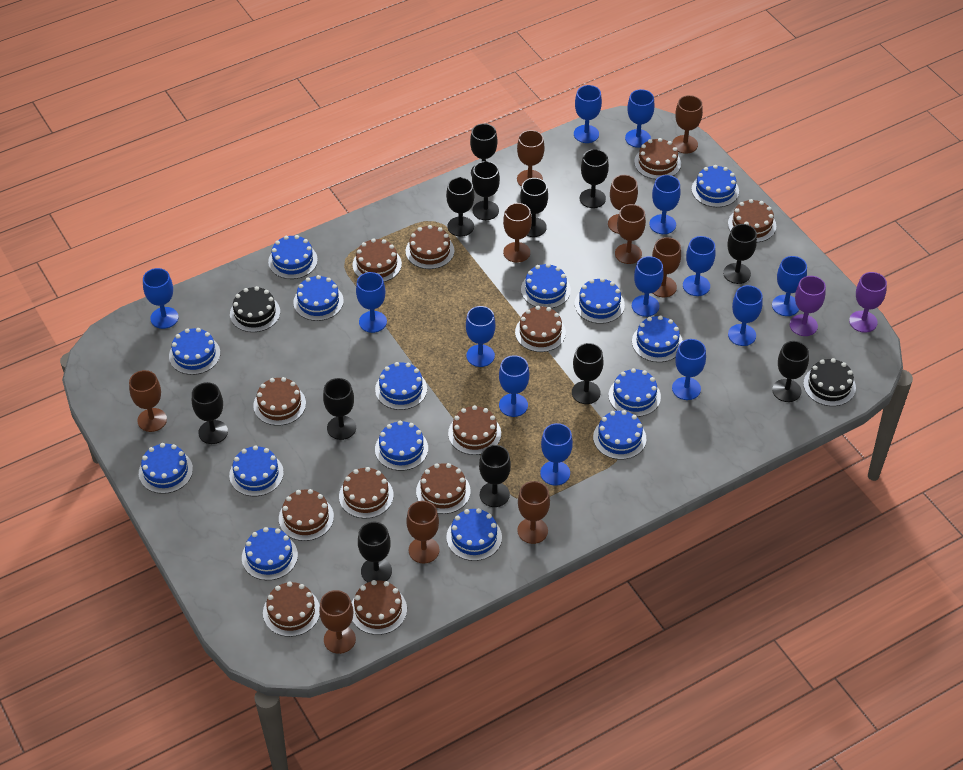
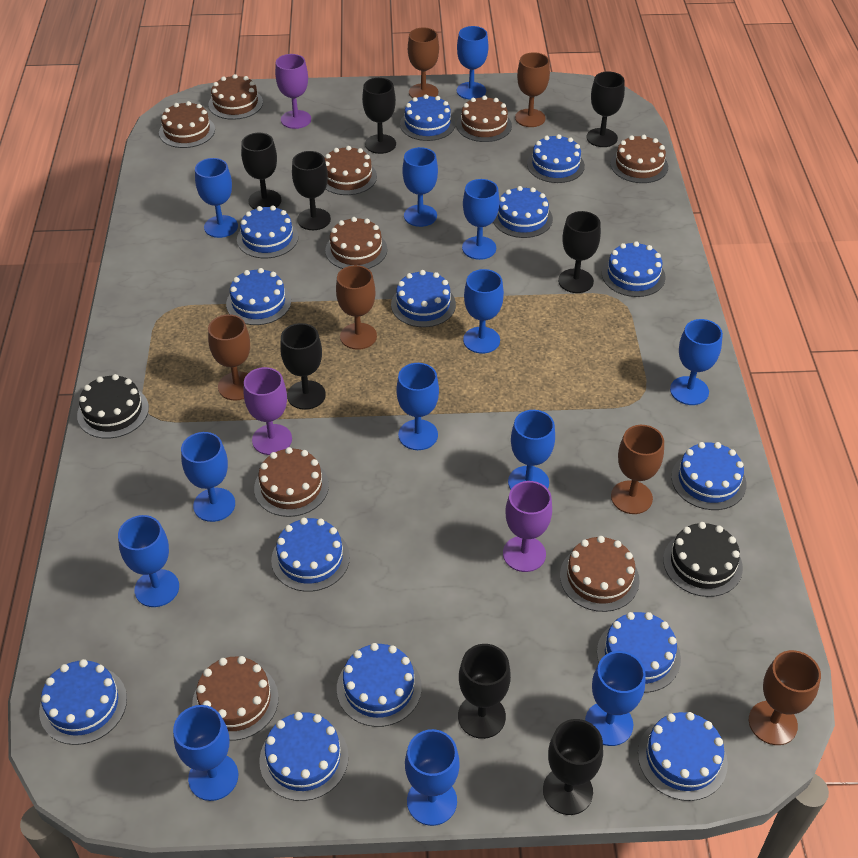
black goblet: [192,382,228,444] [323,378,356,440] [358,522,392,582] [446,177,474,237] [470,123,497,176] [472,161,500,220] [479,445,511,507] [520,178,548,237] [572,343,603,404] [580,149,609,208] [723,224,757,284] [772,341,809,402] = 12 -> [241,133,281,209] [280,323,326,410] [292,151,331,230] [362,78,396,154] [458,644,511,739] [543,719,603,815] [558,211,601,293] [586,71,625,147] = 8
blue cake: [139,443,193,494] [169,328,220,375] [229,445,284,496] [242,527,298,580] [268,235,318,279] [293,275,344,321] [375,362,427,410] [375,421,428,471] [446,508,502,561] [521,263,571,308] [575,278,625,324] [593,410,646,460] [609,368,661,417] [632,315,683,362] [692,165,739,207] = 15 -> [39,659,127,745] [226,268,291,325] [237,206,298,258] [259,712,349,801] [271,518,350,592] [337,643,422,727] [391,270,456,327] [400,94,455,141] [493,186,553,238] [527,134,585,183] [597,612,681,693] [602,241,666,297] [638,712,728,801] [671,442,746,510] = 14
brown cake: [253,377,306,426] [263,581,320,637] [279,489,334,541] [339,467,394,519] [351,580,407,635] [352,238,402,282] [406,225,454,269] [416,463,471,514] [448,405,501,455] [515,306,566,352] [634,138,681,179] [728,199,776,243] = 12 -> [159,101,215,148] [192,656,279,741] [208,74,263,120] [254,447,329,517] [325,146,377,195] [325,217,387,269] [457,96,512,142] [560,536,640,612] [610,135,668,183] = 9
brown goblet: [129,370,167,432] [319,590,356,654] [406,501,440,563] [503,203,532,263] [517,130,545,187] [517,481,550,544] [608,175,638,234] [615,204,646,264] [652,237,681,297] [672,95,703,154] = 10 -> [208,314,250,401] [336,265,377,350] [408,27,439,98] [515,52,550,127] [611,425,664,514] [749,650,821,745] = 6
purple goblet: [790,276,826,336] [849,272,887,333] = 2 -> [243,367,292,455] [275,54,311,129] [503,481,552,572] = 3

